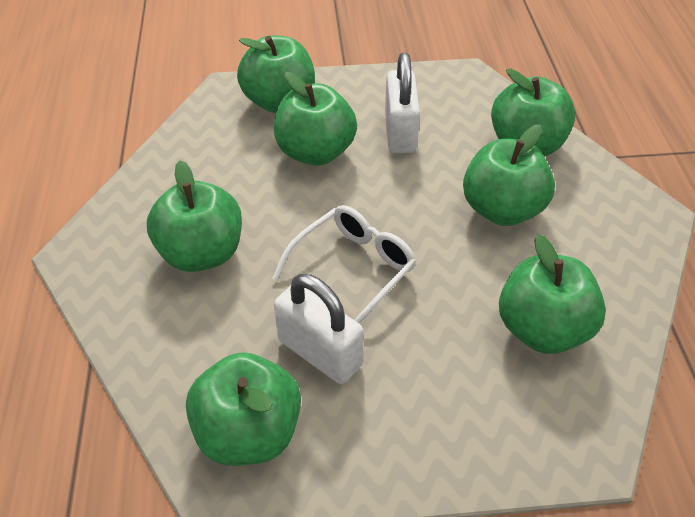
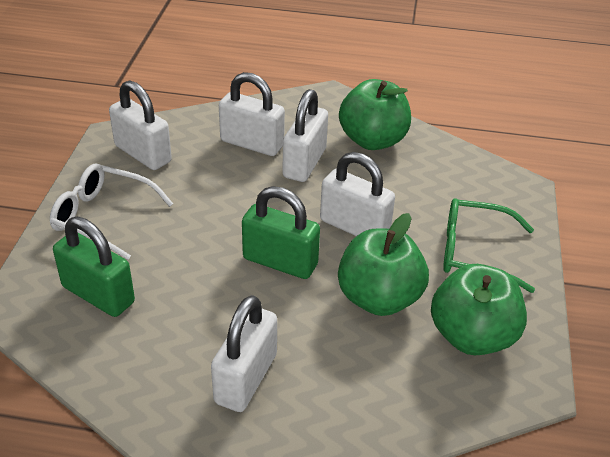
green apple: [147,160,242,272] [186,352,301,466] [237,35,315,113] [274,72,357,166] [463,125,555,226] [491,69,576,157] [499,234,606,354] = 7 -> [338,213,429,316] [339,79,411,150] [431,264,527,355] = 3
green glasses: none = 0 -> [443,198,535,293] = 1
green padlock: none = 0 -> [53,217,135,317] [242,186,320,279] = 2
white padlock: [274,274,363,384] [385,53,420,153] = 2 -> [109,80,172,170] [211,295,277,412] [219,72,285,156] [282,89,328,182] [320,152,395,236] = 5

